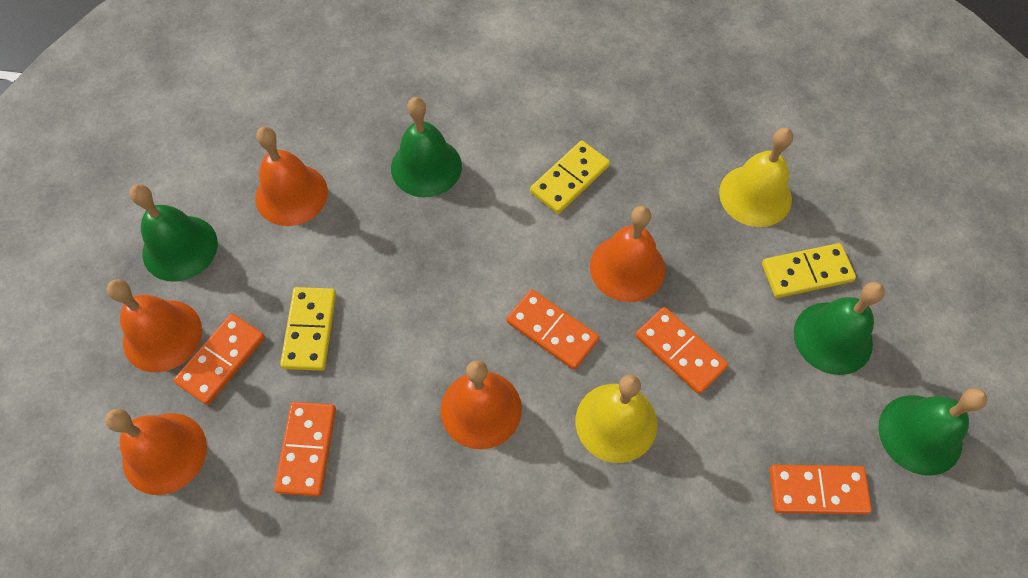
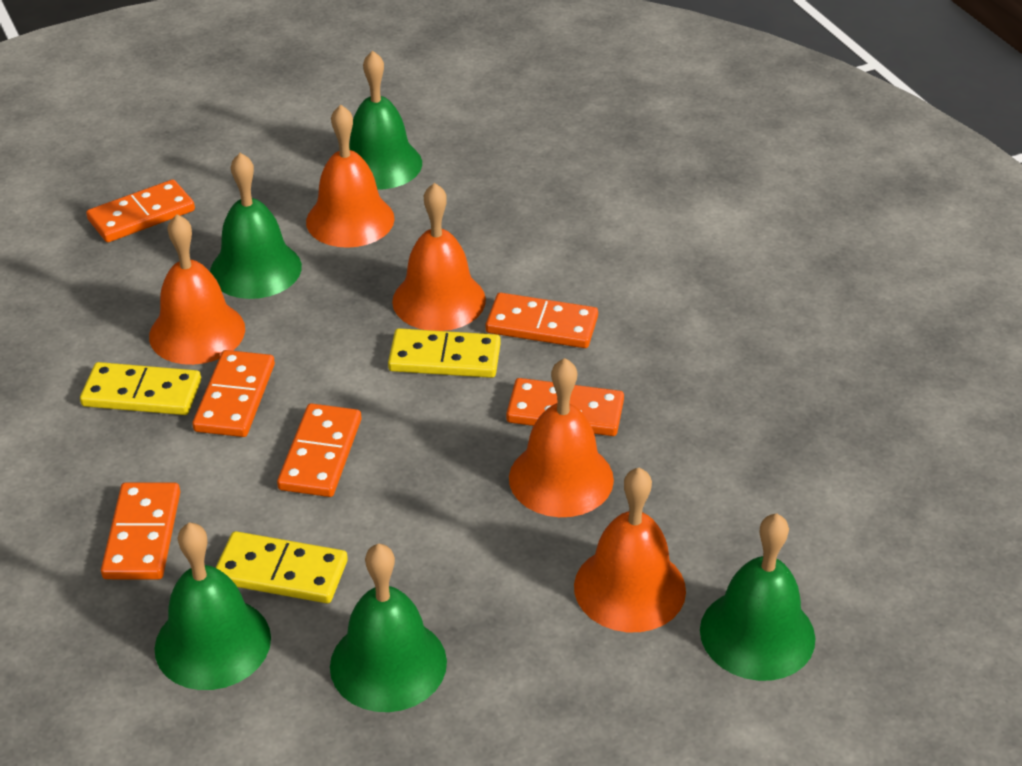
green bell: [130,184,218,282] [391,97,462,197] [794,282,885,375] [878,388,988,476] = 4 -> [154,522,271,690] [210,153,302,299] [330,543,447,712] [349,50,422,189] [700,514,815,681] = 5
orange domino: [173,314,265,405] [274,402,336,496] [506,289,599,370] [635,307,728,394] [770,465,872,515] = 5 -> [86,179,195,242] [101,482,180,579] [192,350,275,437] [277,403,361,497] [486,293,598,348] [506,378,624,436] = 6
yellow bell: [576,375,657,463] [719,128,793,227] = 2 -> none = 0

